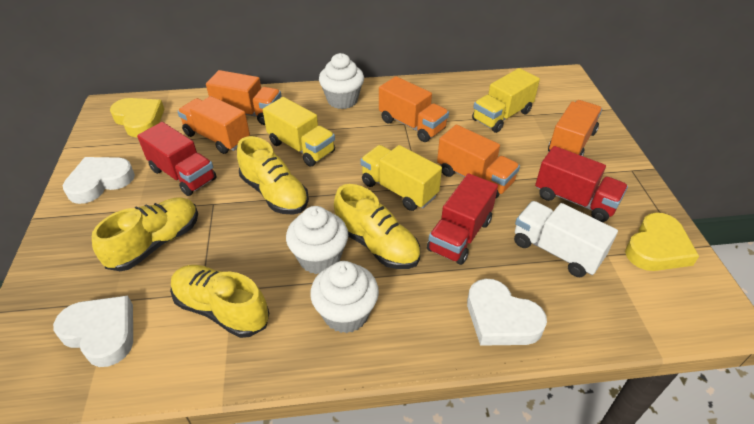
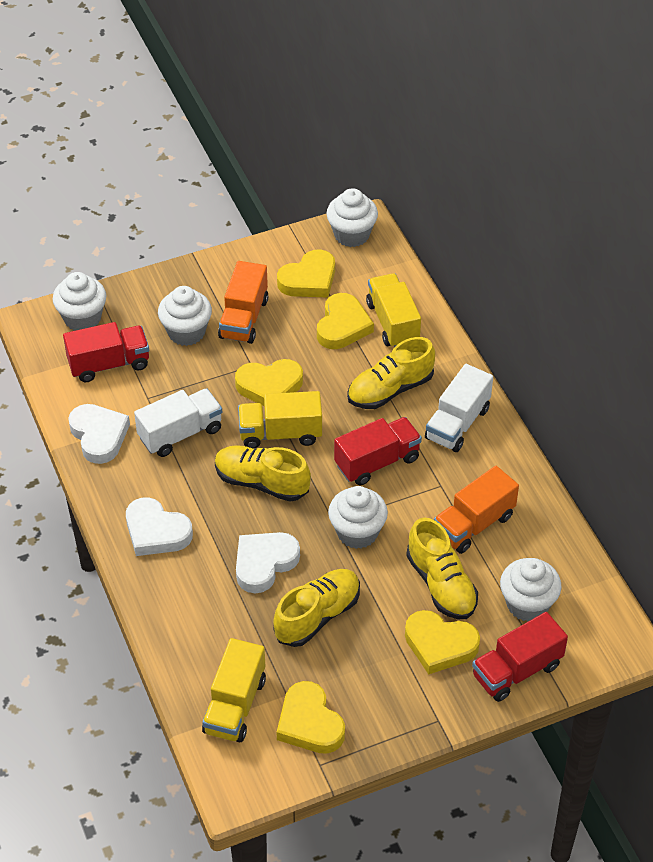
orange truck: [177,96,250,154] [206,70,281,125] [379,76,449,142] [437,125,520,199] [548,100,602,156] = 5 -> [218,261,268,344] [434,466,519,554] = 2
white cupcake: [286,206,348,274] [310,261,379,333] [319,53,364,109] = 3 -> [53,272,106,331] [158,286,212,346] [327,188,378,247] [328,486,388,549] [500,558,562,621] = 5
white truck: [514,201,618,277] = 1 -> [134,388,222,457] [425,364,493,452] = 2
yellow heart: [110,98,164,137] [625,213,699,271] = 2 -> [235,359,303,406] [276,681,345,754] [277,249,335,298] [317,293,374,349] [405,610,480,674] = 5

